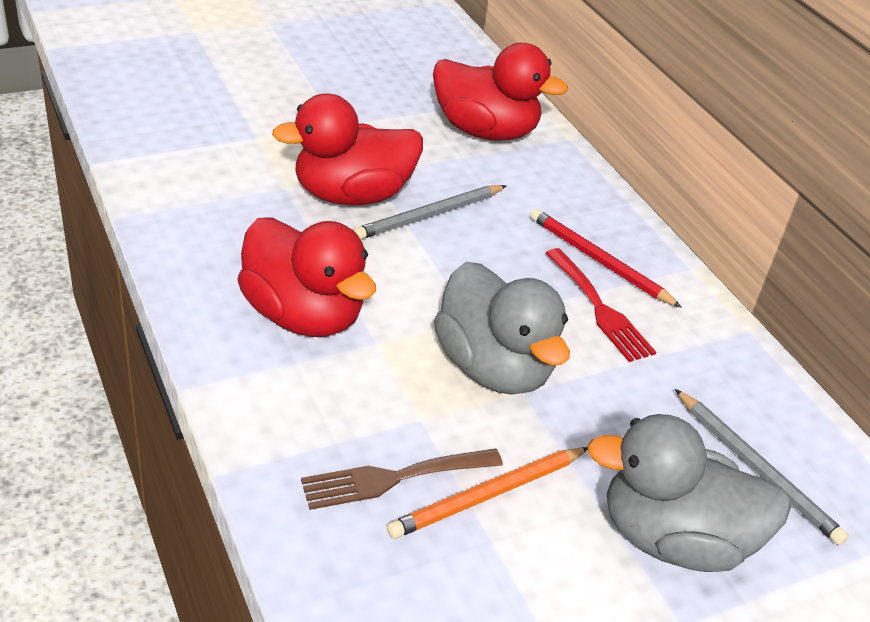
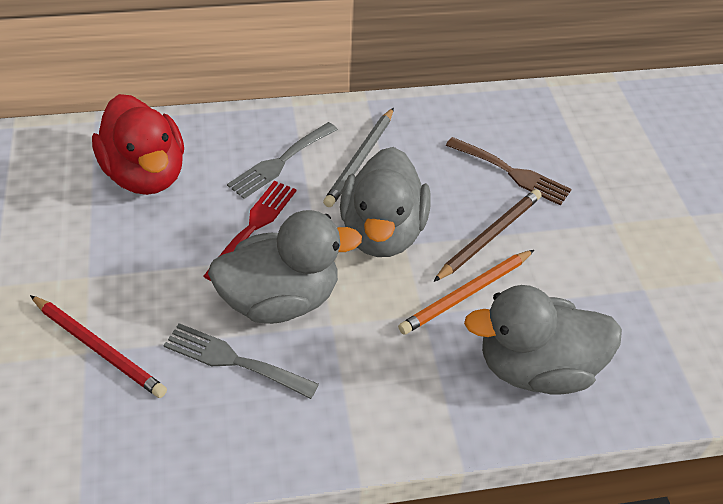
brown pencil: none = 0 -> [433,189,542,282] = 1
grey duck: [434,262,570,395] [587,414,791,572] = 2 -> [208,210,362,324] [340,147,431,257] [464,285,622,395] = 3
grey fork: none = 0 -> [164,323,319,399] [227,122,338,199] = 2
grey pencil: [353,185,507,240] [675,389,849,545] = 2 -> [323,108,394,207] = 1
red duck: [237,218,376,337] [272,94,423,205] [433,43,568,141] = 3 -> [92,94,184,195] = 1

